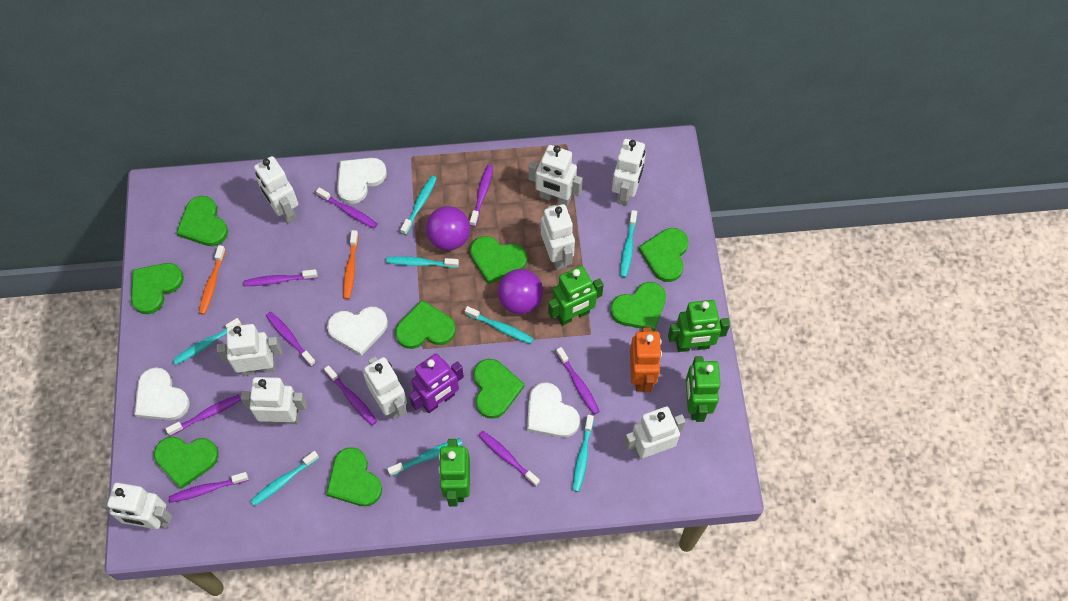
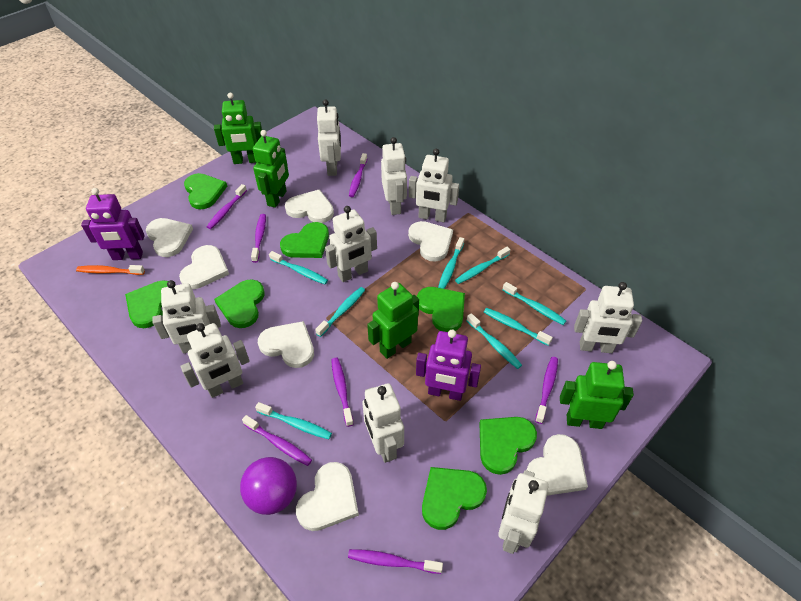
green heart: [131,263,184,314] [154,436,219,489] [176,196,228,246] [326,447,382,506] [395,300,456,349] [470,236,527,284] [473,359,525,419] [610,282,666,331] [638,228,688,282] = 9 -> [125,280,168,328] [184,173,227,209] [214,279,265,328] [280,222,329,258] [417,287,465,332] [422,467,487,530] [479,417,537,475] = 7
orange robot: [630,327,662,392] = 1 -> none = 0
orange toothbrush: [199,245,226,314] [343,230,359,299] = 2 -> [76,265,145,275] = 1
purple ball: [426,206,470,251] [498,269,543,314] = 2 -> [240,457,297,515] = 1
purple robot: [409,353,464,413] = 1 -> [81,188,145,260] [416,330,481,401] = 2
purple toothbrush: [165,394,241,436] [169,472,249,503] [244,269,318,286] [266,312,316,367] [316,187,378,229] [324,365,377,425] [470,165,493,227] [479,431,540,487] [556,347,600,415] = 9 -> [207,184,247,229] [242,415,312,466] [251,214,266,263] [331,358,354,427] [348,549,443,574] [349,153,367,197] [535,357,558,424] = 7
white heart: [134,367,189,420] [327,307,388,356] [337,158,387,204] [527,382,580,438] = 4 -> [146,218,193,257] [179,245,229,289] [258,321,314,368] [285,189,334,223] [296,462,359,531] [408,221,453,262] [527,434,588,496] = 7

